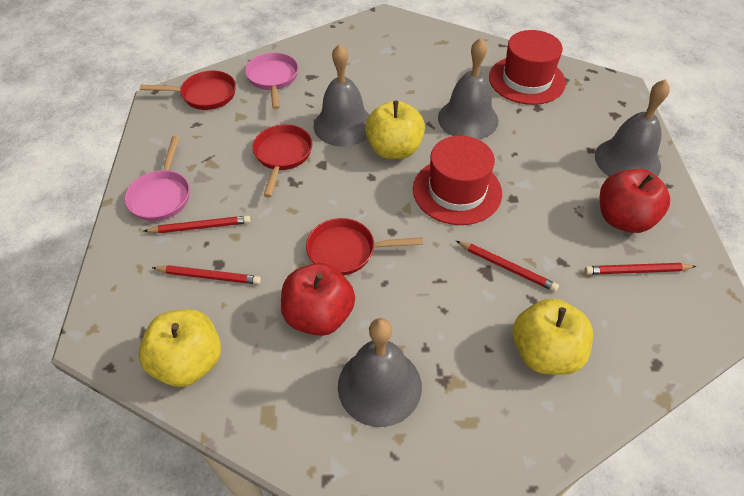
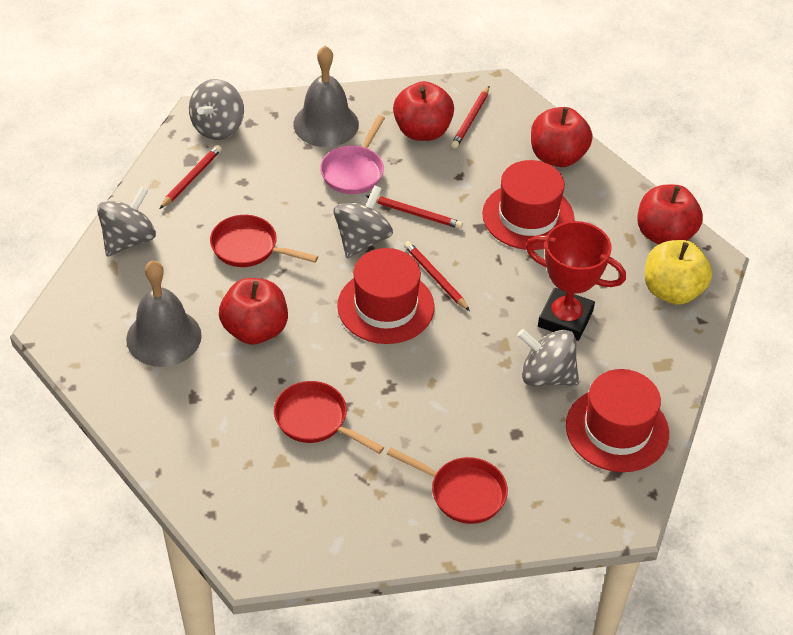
grey bell: [313,44,370,146] [338,318,422,427] [438,38,498,139] [595,79,670,177] = 4 -> [126,260,202,367] [293,46,359,147] = 2
grey spinning top: none = 0 -> [97,186,156,256] [189,79,244,140] [333,185,393,258] [518,329,579,386] = 4
pink pan: [125,136,190,221] [245,53,298,109] = 2 -> [320,115,385,194] = 1
red apple: [281,263,355,336] [600,169,670,233] = 2 -> [219,278,288,345] [393,81,454,141] [531,107,593,167] [637,185,703,244] = 4
red hat: [413,136,502,225] [489,30,566,105] = 2 -> [337,248,435,344] [482,160,574,250] [566,369,669,472] = 3
red trophy: none = 0 -> [526,221,626,341] = 1
yellow apple: [139,309,221,387] [365,100,425,159] [513,298,593,375] = 3 -> [645,240,712,305] = 1

